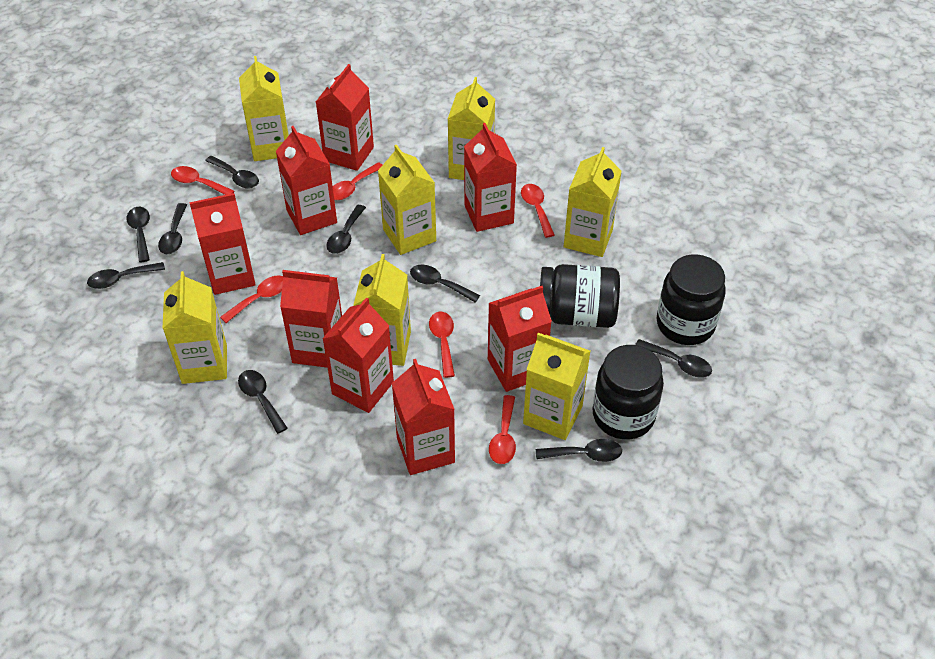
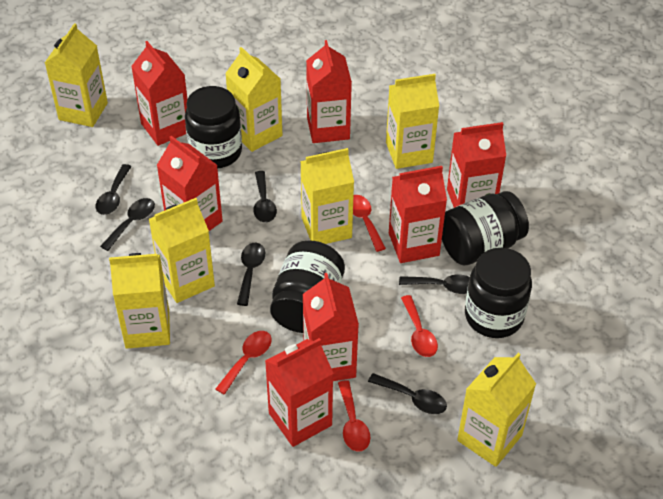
black jar: [540,264,620,328] [592,345,664,440] [657,254,726,345] = 3 -> [185,86,242,168] [270,240,345,333] [442,191,529,265] [465,248,532,338] = 4
black spoon: [87,262,165,289] [126,207,150,262] [158,203,187,254] [205,156,259,188] [238,370,287,434] [326,205,366,254] [410,265,480,303] [536,439,622,462] [635,339,712,378] = 9 -> [96,164,132,215] [100,198,155,251] [237,243,265,306] [253,171,277,222] [368,373,447,414] [399,275,470,294] = 6
red carton: [189,193,256,295] [276,126,337,235] [280,270,342,368] [316,64,374,171] [322,297,394,413] [392,359,455,475] [464,123,517,232] [488,286,552,392] = 8 -> [131,41,187,146] [157,136,223,231] [265,338,334,447] [303,273,359,381] [306,40,352,143] [389,166,447,263] [447,122,506,208] = 7
red spoon: [171,166,235,195] [220,275,283,323] [333,162,382,200] [429,311,455,378] [489,395,516,464] [521,184,554,238] = 6 -> [216,331,272,395] [338,380,370,451] [353,195,386,252] [401,295,438,357] = 4

